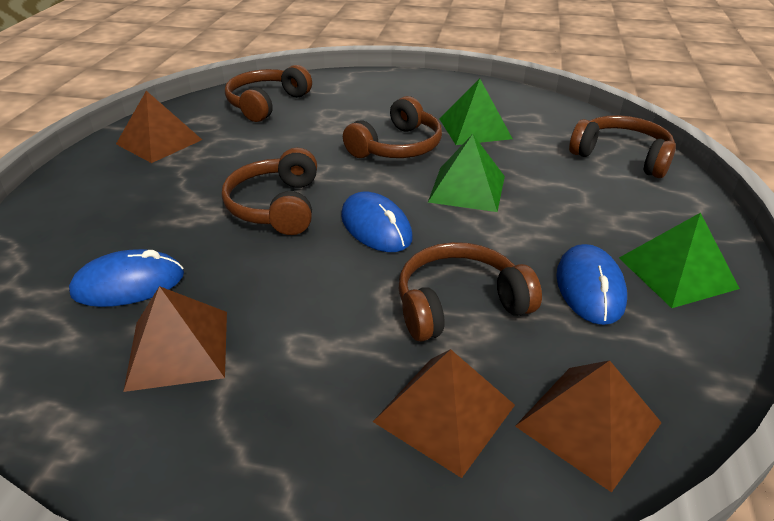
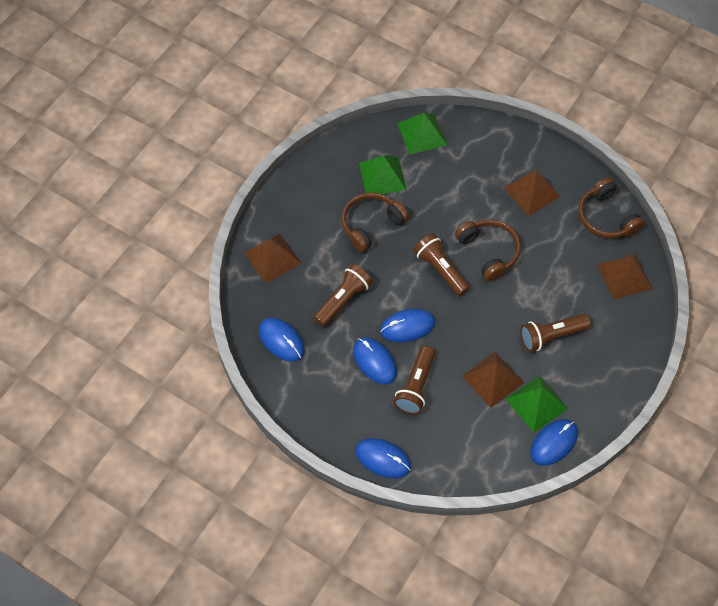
blue mouse: [69,249,184,307] [341,192,413,252] [556,244,627,325] = 3 -> [259,318,305,362] [353,337,397,384] [355,438,411,478] [380,309,436,342] [530,419,578,466] = 5
brown flashlight: none = 0 -> [314,264,372,327] [394,346,435,414] [413,234,470,296] [520,314,591,352] = 4
brown headphones: [222,148,317,235] [225,65,312,122] [343,96,442,158] [399,242,542,342] [569,115,676,178] = 5 -> [342,193,409,252] [455,219,521,282] [578,178,645,238] = 3

